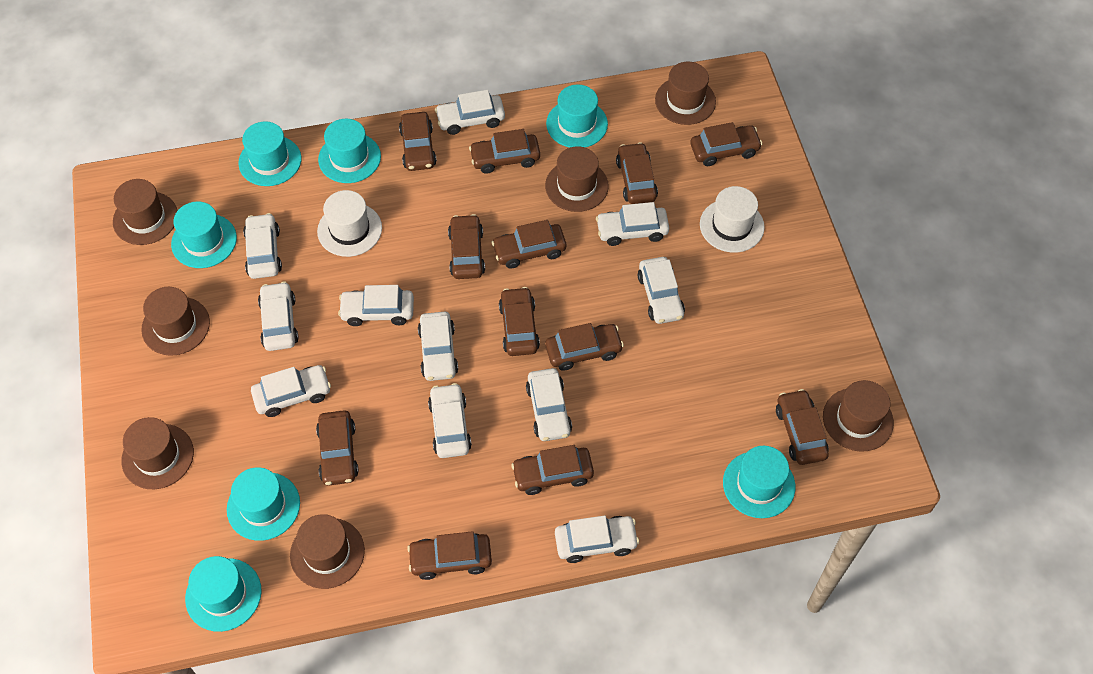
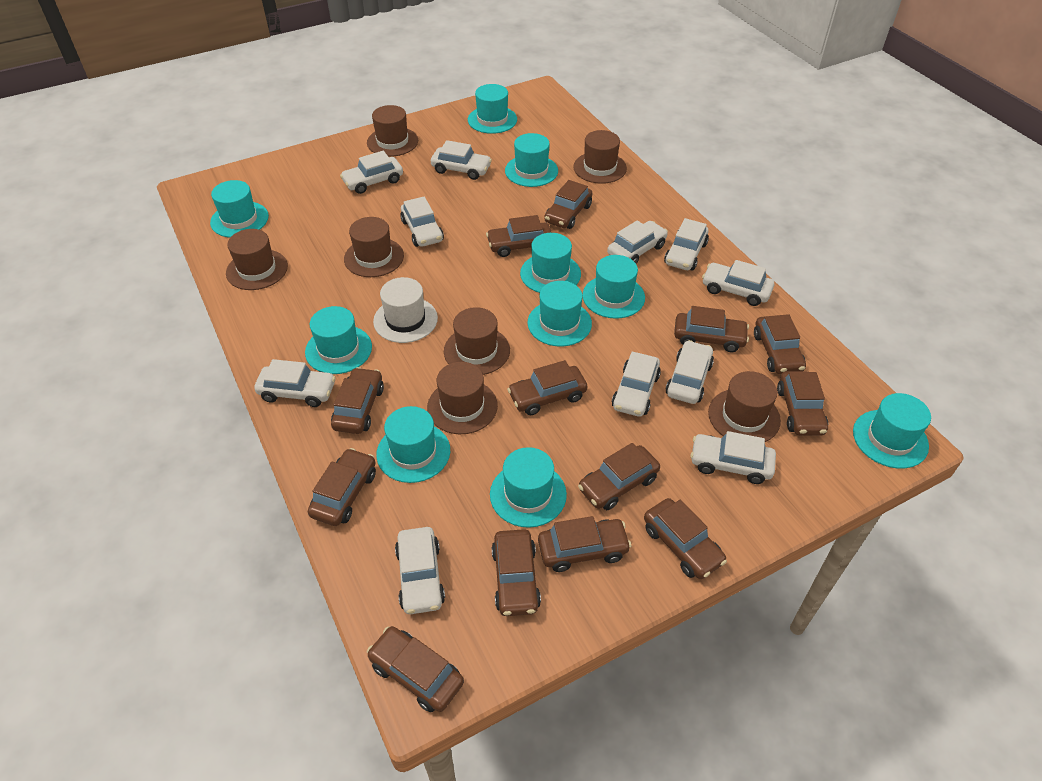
brown car: [316,410,359,486] [399,112,437,171] [407,531,492,580] [448,214,485,279] [469,129,540,174] [492,220,566,269] [499,287,540,356] [511,445,594,495] [545,323,624,371] [616,142,658,204] [690,122,762,166] [776,389,829,465] = 12 -> [308,448,376,526] [331,367,384,434] [367,626,464,712] [486,215,552,257] [491,529,541,616] [507,360,588,415] [538,516,631,572] [544,180,592,229] [578,443,660,510] [644,498,727,579] [674,306,749,352] [754,314,806,374] [777,371,828,436] = 13
turquoise hat: [171,201,237,268] [185,556,262,632] [227,467,300,541] [238,121,301,186] [318,119,381,183] [546,85,608,148] [723,446,795,518] = 7 -> [210,180,269,238] [305,306,372,374] [376,406,450,483] [468,84,517,134] [490,447,567,528] [505,133,558,187] [520,233,581,293] [527,281,592,347] [583,255,645,319] [853,393,931,469] = 10
white hat: [317,190,382,257] [700,186,765,253] = 2 -> [373,277,438,343] = 1

